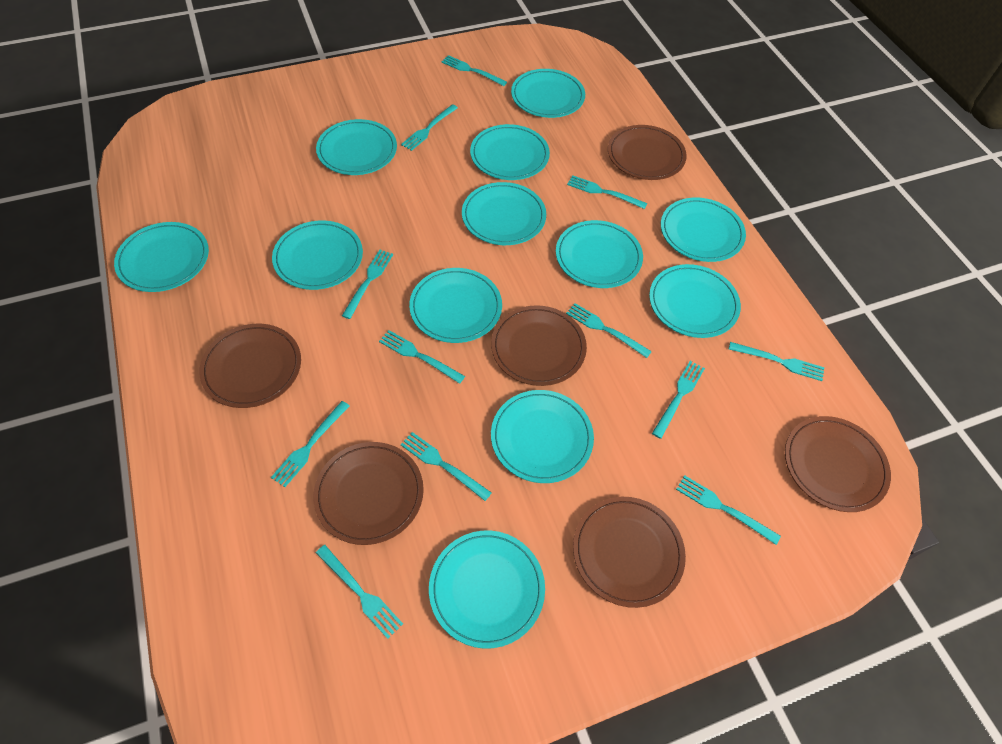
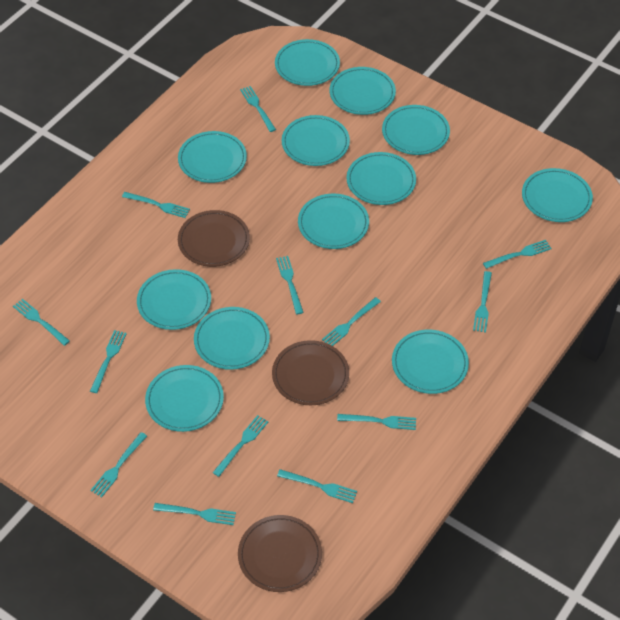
brown plate: [199,324,301,408] [313,442,424,545] [491,305,587,386] [573,497,686,608] [608,125,687,180] [785,416,891,512] = 6 -> [178,210,250,267] [238,515,322,592] [272,340,349,405] = 3
turquoise fork: [271,401,349,487] [316,545,403,639] [342,249,393,319] [379,330,465,384] [401,104,458,151] [401,432,492,501] [441,55,507,86] [566,303,652,358] [567,175,647,209] [652,361,705,439] [676,475,781,545] [729,342,824,381] = 12 -> [13,299,70,346] [90,330,127,393] [90,432,147,497] [122,192,190,218] [153,503,236,525] [212,415,269,477] [240,86,276,132] [276,256,304,314] [277,469,357,503] [322,297,381,346] [337,414,416,430] [473,271,492,332] [483,240,552,269] = 13

